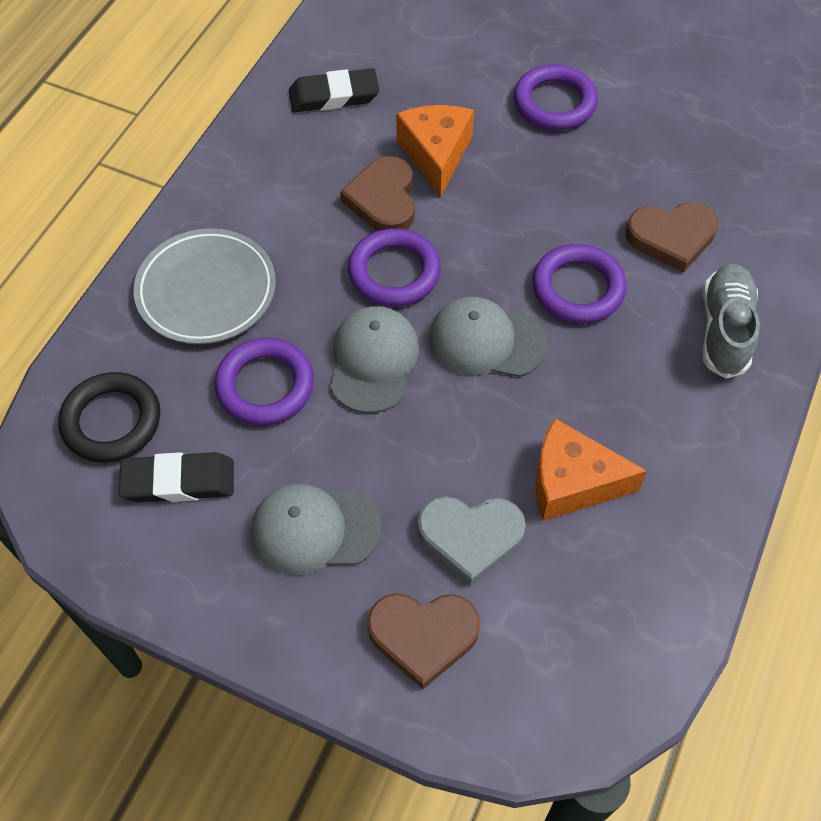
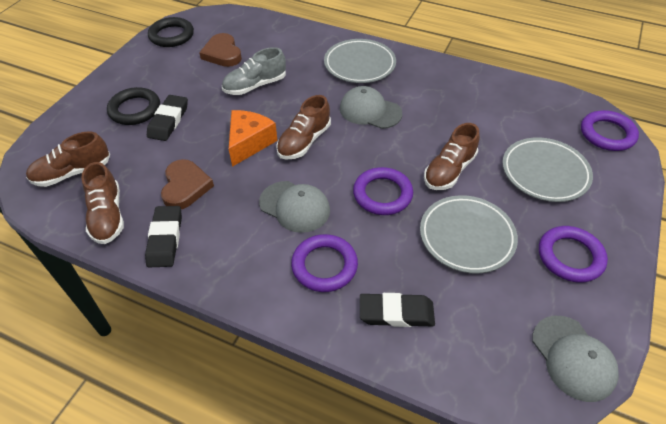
black eraser: [119,452,234,503] [289,68,379,113] = 2 -> [145,206,182,267] [147,95,188,141] [360,293,435,327] = 3
black ring: [58,372,160,463] = 1 -> [107,87,160,125] [148,17,194,47] = 2
brown heart: [340,156,415,231] [367,593,481,689] [626,202,719,272] = 3 -> [161,159,214,209] [199,33,242,67] = 2
brown shoe: none = 0 -> [26,131,110,187] [81,162,124,244] [276,95,331,160] [424,123,480,190] = 4
grey heart: [418,496,526,585] = 1 -> none = 0
grey plate: [134,228,276,344] = 1 -> [324,39,396,83] [420,195,518,274] [502,137,593,202] = 3
orange cheese: [396,105,474,198] [535,418,647,521] = 2 -> [229,110,278,167] = 1

